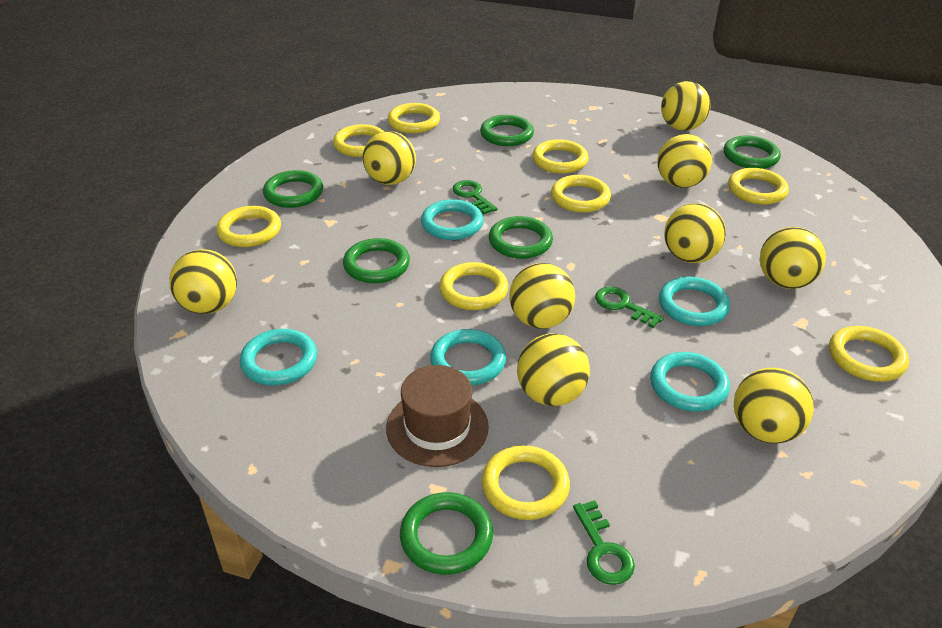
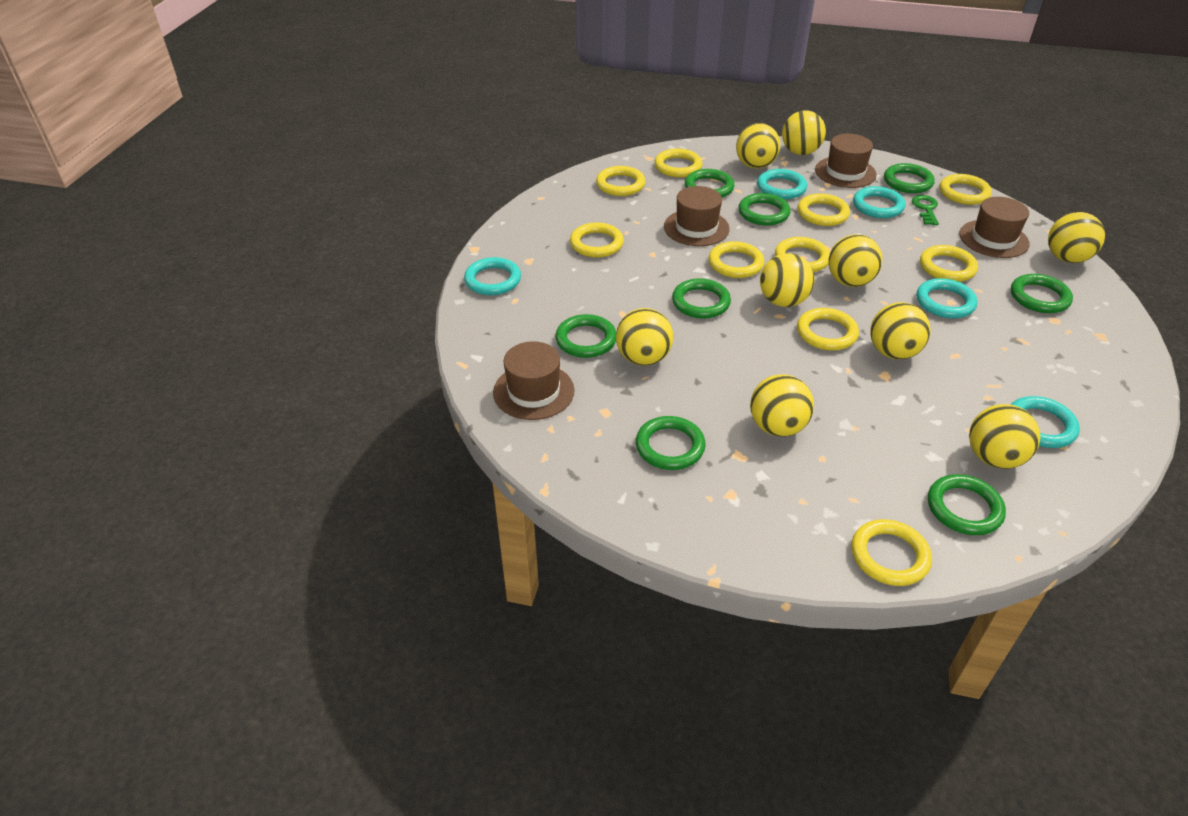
brown hat: [386,365,489,467] = 1 -> [493,341,575,420] [664,186,730,246] [815,134,877,188] [959,197,1029,258] = 4
green key: [453,180,498,214] [573,500,635,585] [595,287,664,328] = 3 -> [912,195,939,225] = 1
green ring: [263,170,323,208] [343,238,410,283] [400,492,493,575] [480,115,534,146] [489,216,553,259] [723,136,781,169] = 6 -> [555,314,616,358] [636,416,706,470] [672,278,731,318] [685,169,734,198] [738,193,791,226] [884,163,935,193] [928,474,1006,535] [1011,274,1073,313] = 8
yellow ring: [216,206,281,247] [333,124,384,157] [388,103,440,133] [439,262,508,310] [481,445,570,520] [532,139,589,173] [551,175,611,213] [728,168,789,205] [829,326,909,382] = 9 -> [570,222,624,258] [596,166,646,196] [654,148,703,177] [709,241,764,278] [775,237,830,272] [797,308,859,351] [798,193,850,226] [851,519,932,586] [920,245,978,282] [940,174,992,205] = 10

